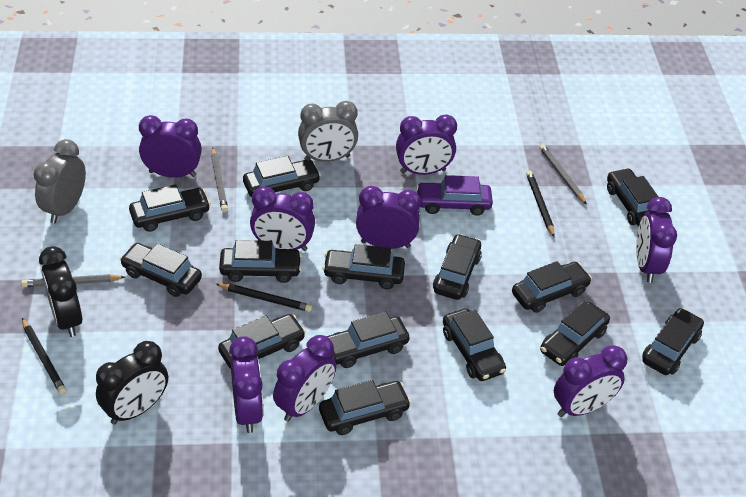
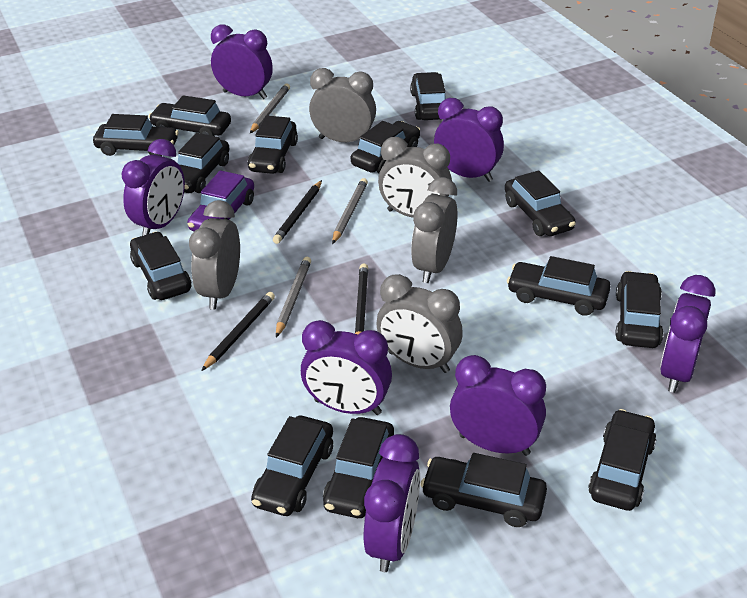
black clock: [39,246,82,337] [96,341,168,424] = 2 -> none = 0
grey clock: [34,139,86,223] [298,101,358,162] = 2 -> [189,200,240,310] [309,68,376,142] [376,274,463,373] [378,137,452,218] [411,177,458,283] = 5
purple clock: [139,115,202,178] [229,336,263,433] [250,186,315,251] [273,335,336,422] [356,186,421,249] [396,114,457,175] [554,345,627,417] [636,197,677,283] = 8 -> [121,139,185,236] [211,25,273,99] [301,320,392,415] [364,434,420,572] [434,98,504,182] [450,355,546,456] [660,275,716,393] = 7

